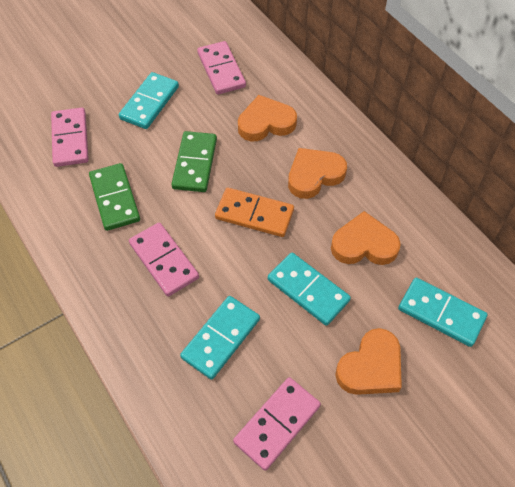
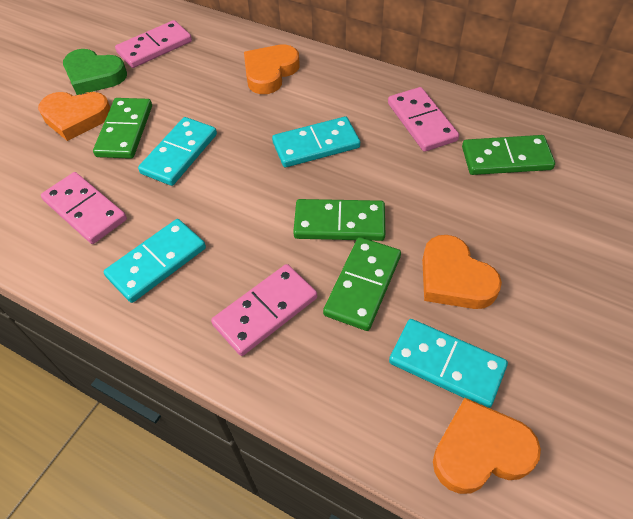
green domino: [89,163,140,231] [171,131,217,192] = 2 -> [93,98,152,159] [293,199,385,241] [323,237,401,331] [462,135,555,175] = 4
green heart: none = 0 -> [63,49,127,95] = 1
orange domino: [215,188,294,237] = 1 -> none = 0

